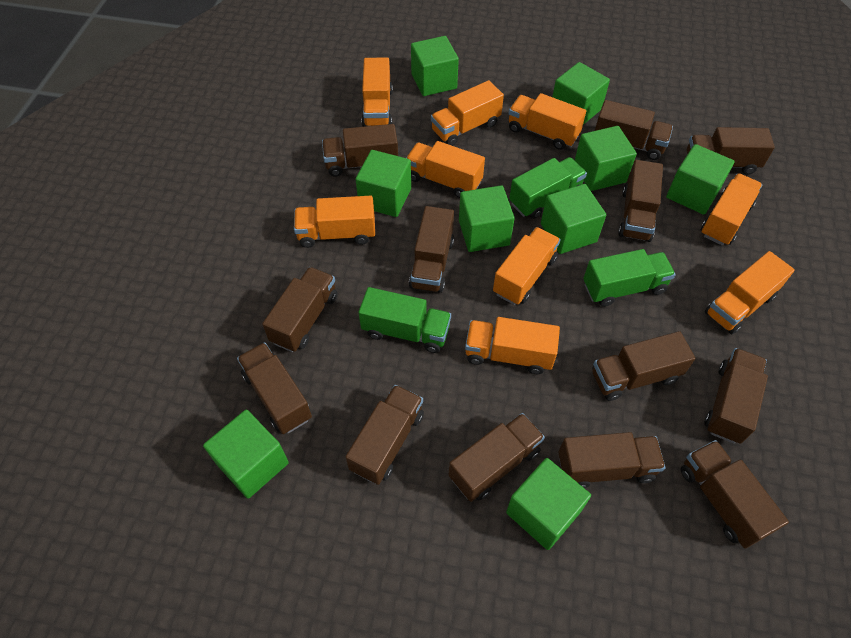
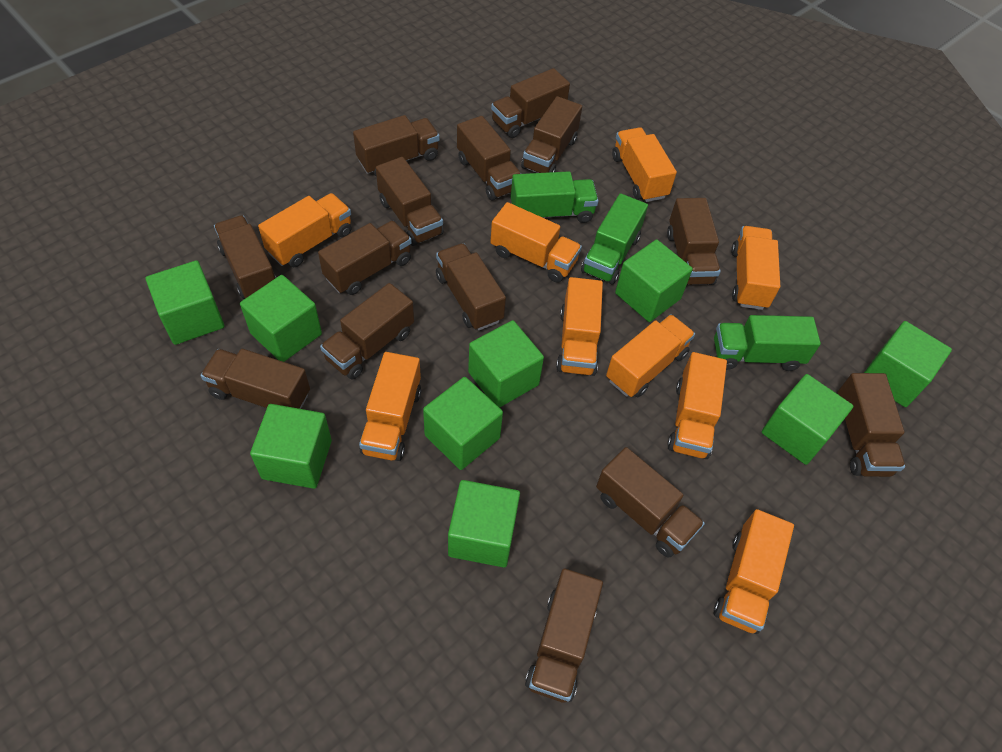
brown truck: [237,342,312,434] [262,267,337,352] [322,124,398,177] [346,385,424,485] [409,206,454,293] [449,413,545,502] [558,432,665,488] [592,331,695,401] [595,100,673,160] [618,160,663,242] [681,440,789,549] [687,127,775,175] [705,348,768,444] = 13 -> [201,349,310,409] [214,215,276,299] [318,221,412,295] [320,283,414,380] [353,115,440,177] [376,157,444,246] [436,243,506,330] [457,116,521,201] [491,68,570,138] [521,96,582,173] [525,568,603,703] [596,447,705,558] [667,198,721,285] [838,373,905,477] = 14

